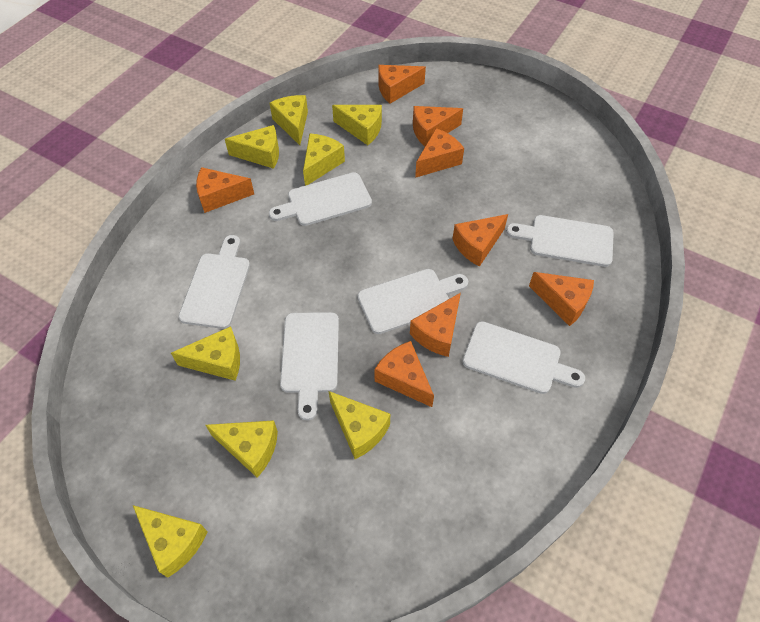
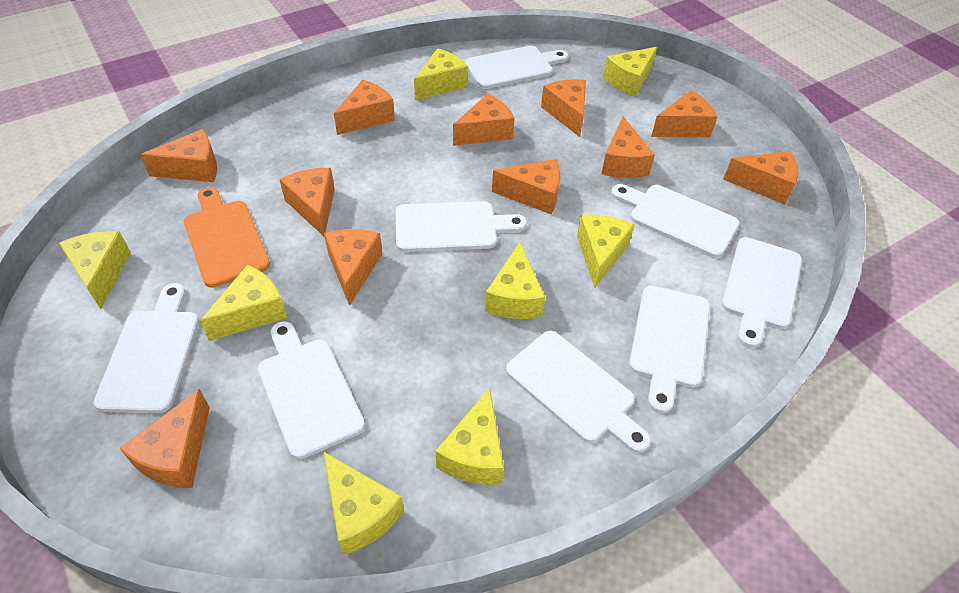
orange cheese: [196,167,254,213] [374,341,434,407] [379,65,426,104] [410,293,461,357] [413,106,463,146] [415,128,464,178] [452,214,508,267] [529,272,594,326] = 8 -> [119,389,210,488] [140,129,217,182] [279,168,335,237] [324,229,382,306] [334,79,395,135] [453,94,515,146] [492,159,560,214] [541,79,586,137] [601,116,655,178] [651,90,718,137] [723,151,798,204] = 11
orange cutting board: none = 0 -> [184,187,270,288] = 1
white cutting board: [179,235,250,329] [269,172,372,226] [280,312,339,421] [357,269,468,334] [463,321,585,394] [506,215,614,267] = 6 -> [94,283,199,413] [258,321,365,459] [396,201,527,252] [465,46,569,89] [506,331,651,453] [611,184,739,258] [629,285,710,413] [721,237,802,348] = 8

